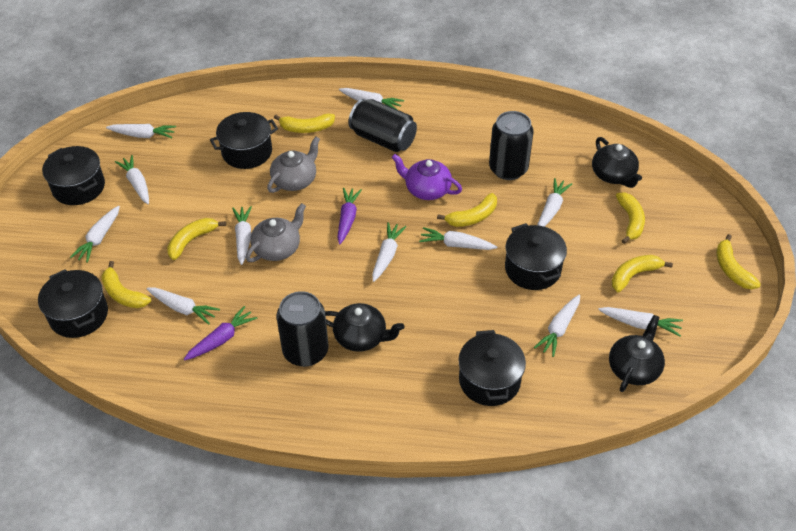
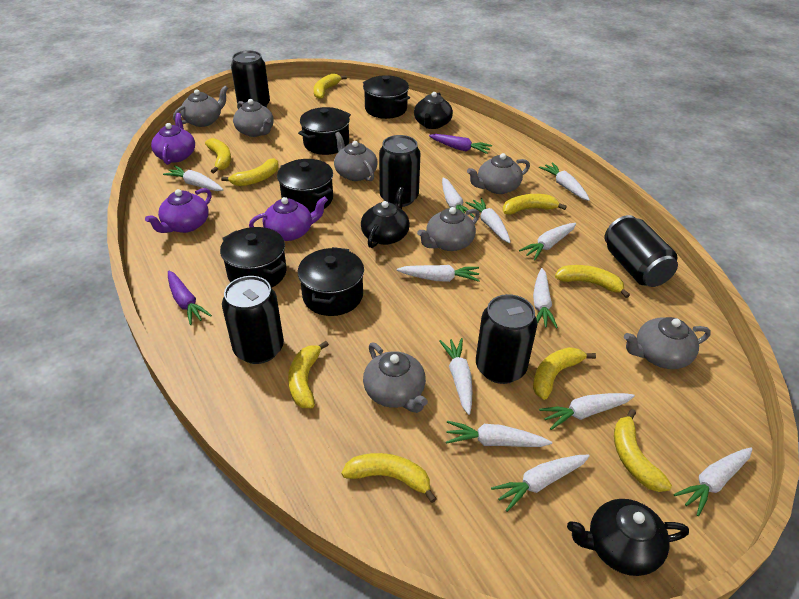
black can: [276,291,328,367] [349,99,417,152] [489,111,534,180] = 3 -> [222,276,284,364] [231,50,270,107] [379,135,420,207] [476,294,537,384] [605,215,678,287] = 5
grey teapot: [246,203,306,262] [267,137,320,193] = 2 -> [173,86,228,127] [233,99,274,137] [334,132,378,181] [363,343,428,413] [417,207,480,251] [467,153,530,194] [624,317,711,369] = 7
purple teapot: [391,154,462,200] = 1 -> [145,188,212,233] [151,113,195,165] [249,196,328,241] = 3
white carrot: [70,206,120,263] [106,124,176,138] [115,155,149,204] [146,288,220,325] [232,206,252,265] [339,88,404,109] [372,222,406,282] [419,227,497,250] [534,295,580,357] [538,178,572,227] [598,307,683,337] = 11 -> [163,166,224,191] [397,265,480,282] [439,338,472,415] [442,178,475,218] [446,421,552,447] [466,198,511,243] [491,455,590,512] [519,223,576,260] [533,268,558,328] [539,163,590,201] [539,393,635,430] [674,448,753,516] = 12
yellow banana: [101,261,151,308] [167,218,226,260] [274,113,335,133] [437,193,497,227] [611,255,673,292] [616,192,645,244] [716,234,761,289] = 7 -> [205,138,231,173] [221,158,279,186] [288,341,329,408] [314,74,347,99] [341,453,437,503] [503,194,567,215] [533,347,596,400] [555,265,630,298] [614,409,672,492] = 9

